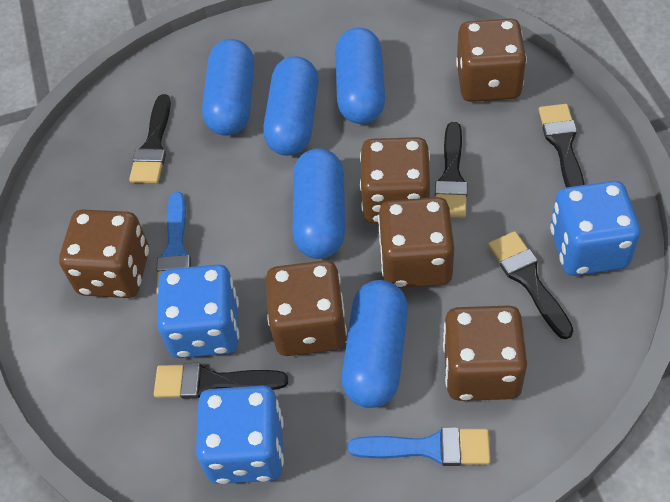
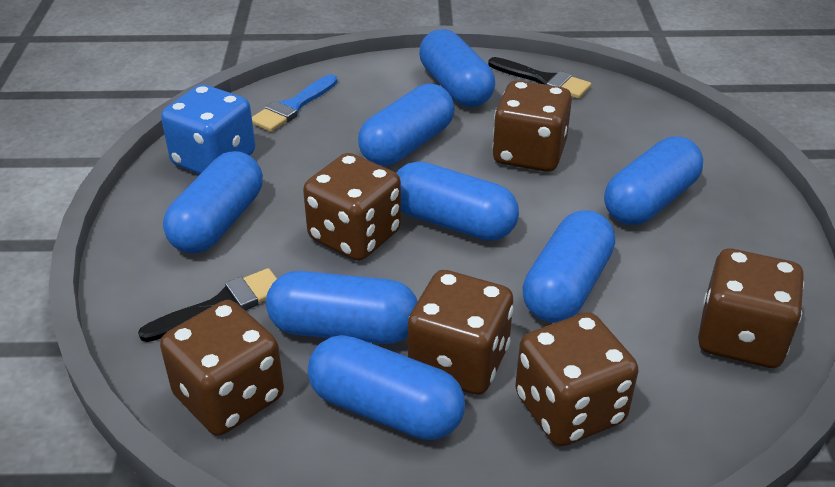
black brush: [129,94,171,183] [154,363,288,399] [435,122,468,218] [488,231,574,339] [539,104,585,188] = 5 -> [138,268,277,342] [488,57,591,99] = 2
blue brush: [157,192,191,294] [348,427,491,466] = 2 -> [252,74,338,132] = 1
blue capsule: [202,39,254,136] [263,56,319,156] [292,148,345,259] [335,28,385,124] [342,280,408,408] = 5 -> [163,151,263,254] [266,271,418,344] [308,335,465,440] [358,84,455,166] [396,161,519,241] [419,29,495,107] [522,210,615,323] [604,136,703,225] = 8
blue dice: [157,264,239,358] [196,386,284,484] [550,181,641,276] = 3 -> [161,84,255,174] = 1

